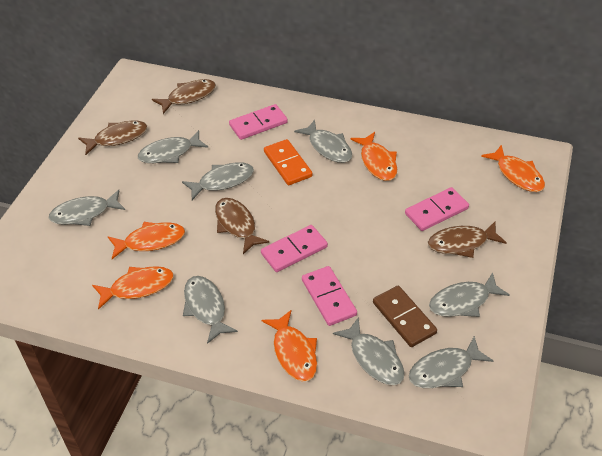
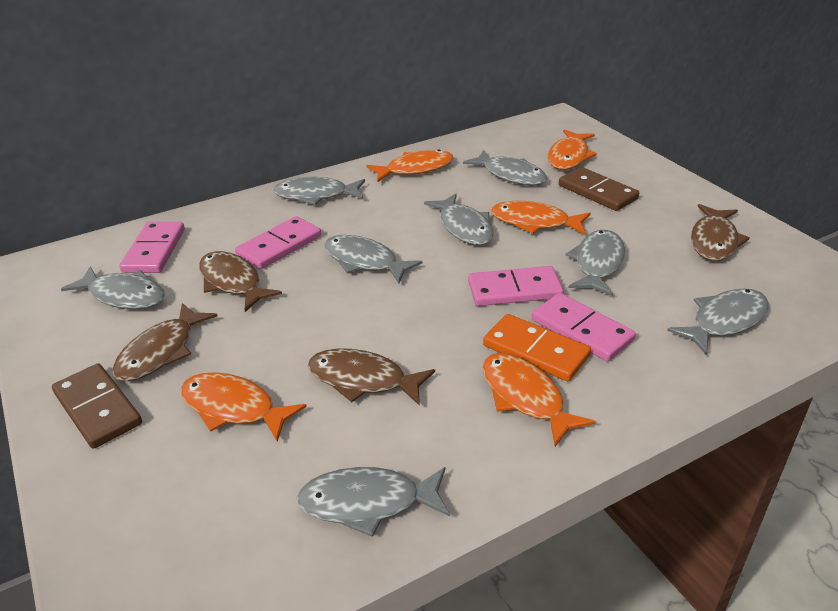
brown domino: [373,286,437,347] = 1 -> [52,363,142,449] [559,167,639,211] = 2

